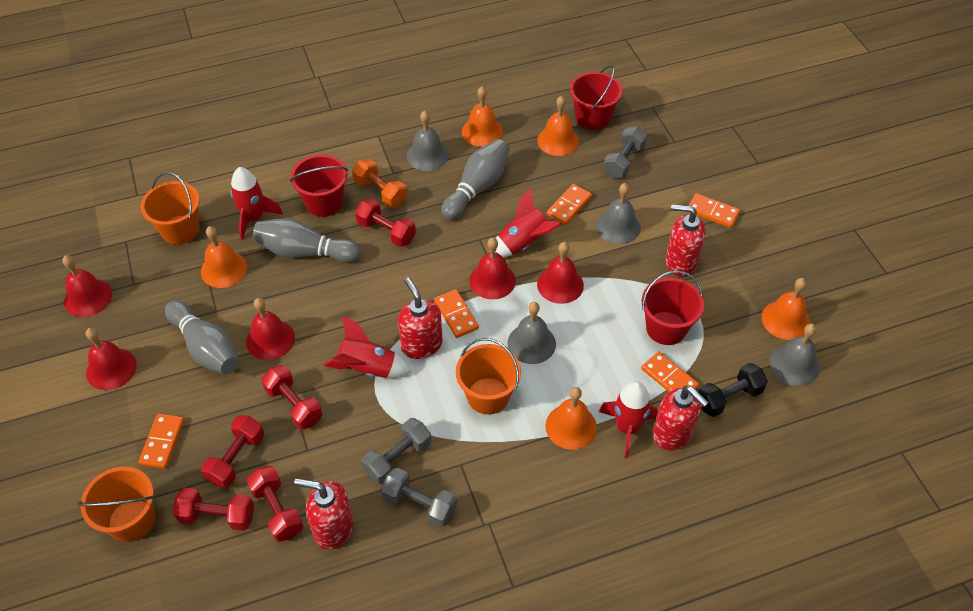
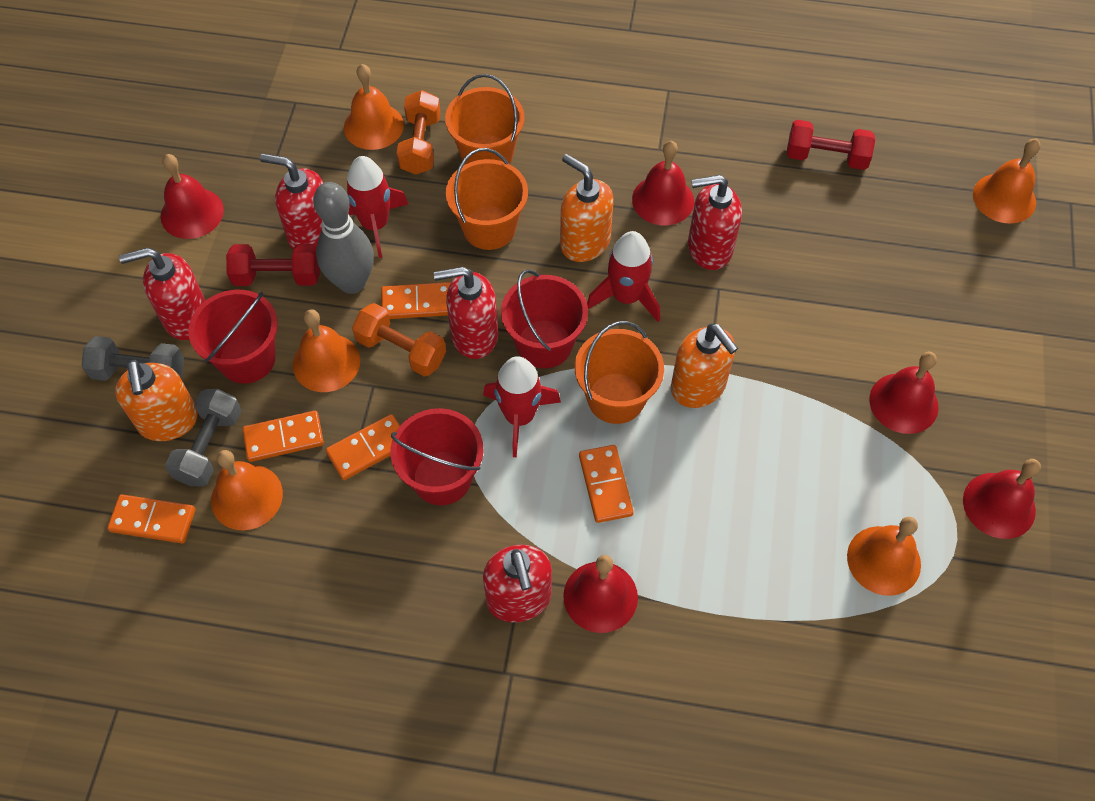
black dumbbell: [698,363,768,417] = 1 -> none = 0
grey bell: [407,110,449,171] [507,302,556,364] [596,183,641,244] [769,324,819,386] = 4 -> none = 0
grey bowling pin: [165,300,239,374] [253,218,360,263] [441,139,510,220] = 3 -> [313,182,374,294] = 1
grey dumbbell: [361,418,431,484] [381,468,457,527] [603,126,647,178] = 3 -> [82,336,184,381] [165,389,241,486] = 2
orange dumbbell: [352,159,407,208] = 1 -> [352,303,446,376] [397,90,440,174] = 2
orange soap dispenser: none = 0 -> [115,360,198,441] [560,154,614,262] [671,323,738,408] = 3
red dumbbell: [173,488,254,531] [201,415,264,488] [246,466,304,542] [262,365,323,430] [355,199,416,247] = 5 -> [226,244,320,286] [787,120,875,170] = 2
red rocket: [230,167,283,240] [324,316,412,378] [496,188,561,258] [599,381,658,458] = 4 -> [347,156,408,258] [483,356,561,457] [587,231,660,322] = 3
red soap dispenser: [294,478,353,550] [398,277,443,359] [653,386,709,450] [665,204,706,277] = 4 -> [119,248,206,340] [260,153,323,250] [434,267,498,359] [483,545,552,622] [688,175,742,270] = 5

